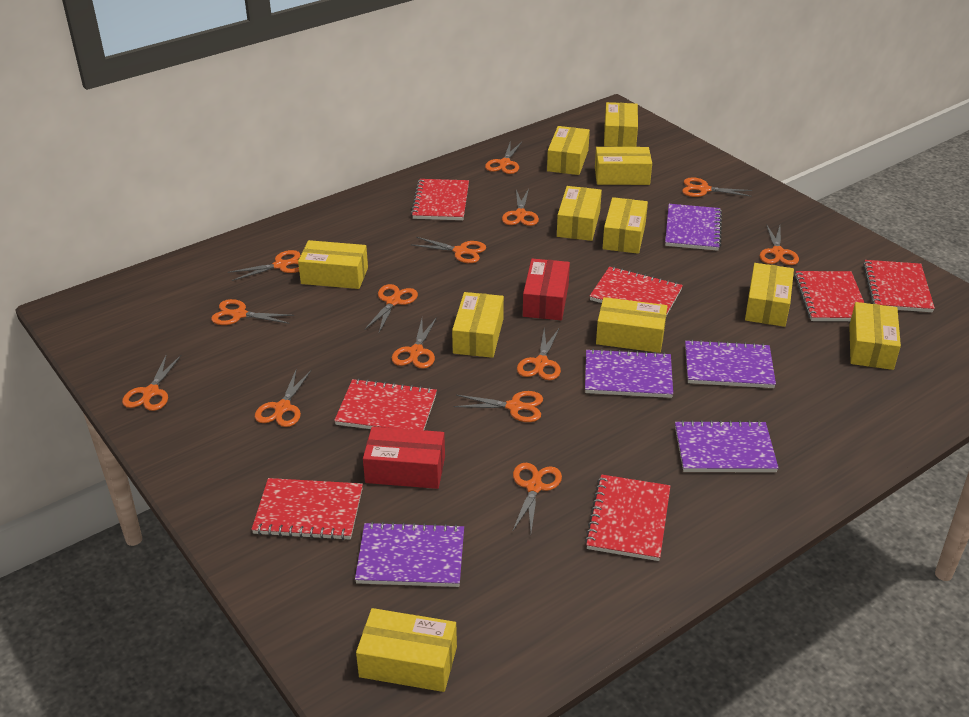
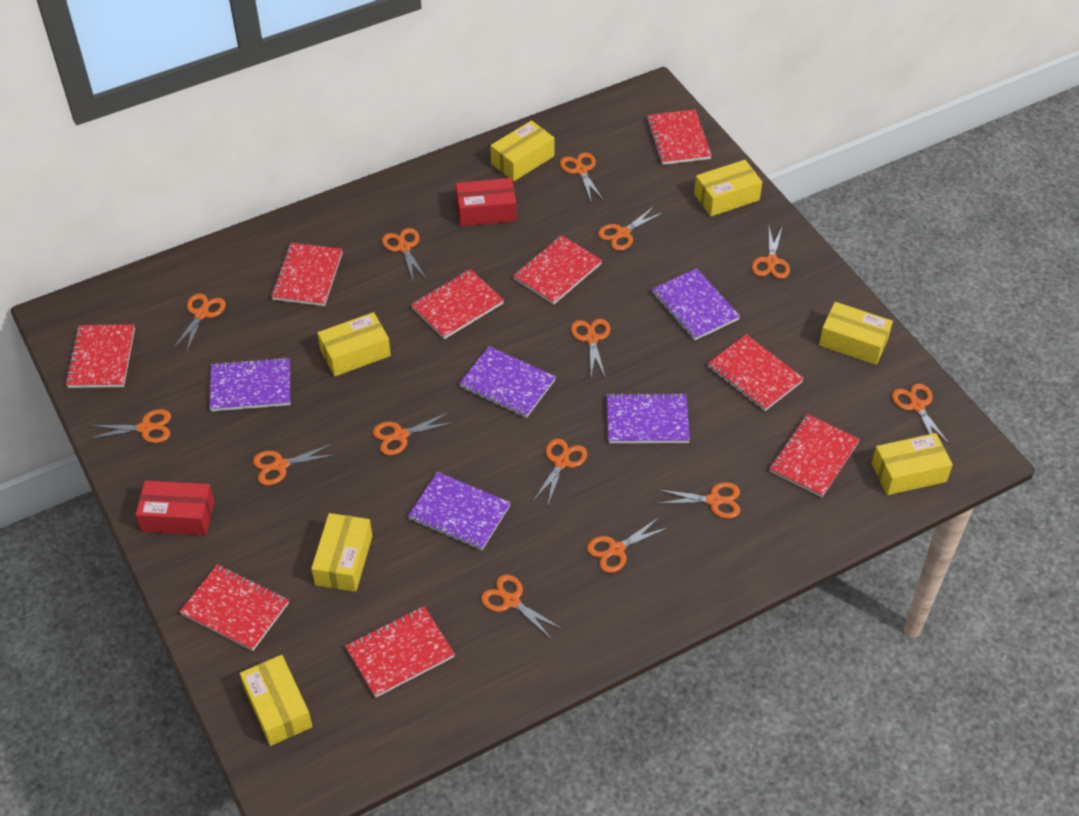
red notebook: [251,478,363,540] [334,379,437,430] [411,179,469,220] [585,474,670,561] [590,267,683,316] [795,271,864,321] [863,260,935,312] = 7 -> [65,324,135,388] [180,564,289,651] [271,243,343,306] [345,606,455,698] [411,269,504,339] [513,235,602,305] [646,109,712,165] [707,334,804,411] [769,414,860,498] = 9
yellow box: [298,240,368,289] [356,608,457,692] [452,292,504,358] [547,126,590,175] [557,186,602,241] [595,147,652,185] [596,297,667,353] [603,197,648,254] [604,102,638,147] [745,263,794,327] [849,302,901,370] = 11 -> [240,655,312,746] [311,513,372,592] [317,312,391,376] [490,120,555,181] [694,160,762,216] [819,302,893,365] [871,433,953,495] = 7

